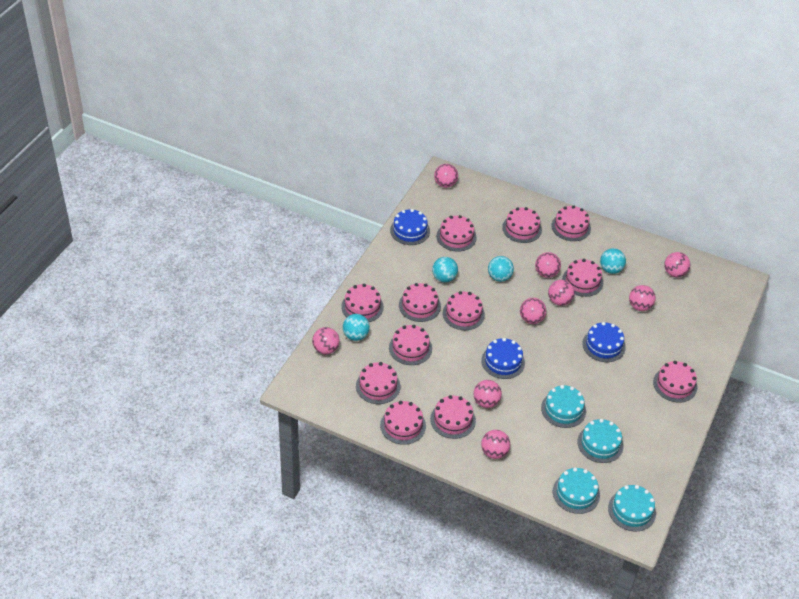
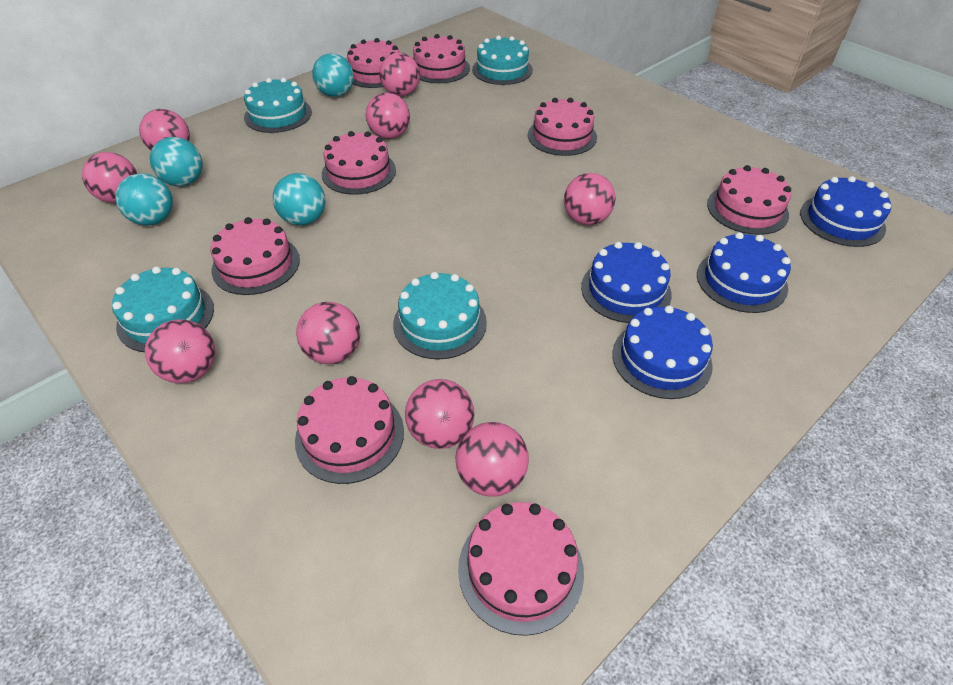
blue cake: [390,209,430,245] [481,338,525,379] [582,322,626,362] = 3 -> [581,242,672,323] [612,306,713,399] [697,232,791,313] [800,176,891,247] = 4
pink cake: [341,284,384,322] [356,362,400,404] [380,401,426,445] [389,325,432,365] [399,283,441,322] [430,395,476,439] [436,215,477,252] [443,291,485,330] [502,207,542,243] [551,205,591,241] [562,259,603,297] [653,361,697,402] = 12 -> [211,217,300,295] [295,376,404,484] [322,131,396,195] [347,38,399,88] [413,34,470,83] [458,502,584,636] [528,98,597,156] [707,165,791,235] = 8

